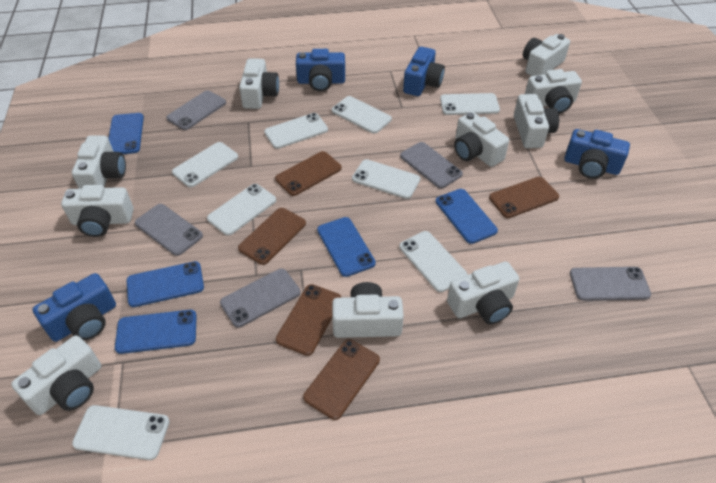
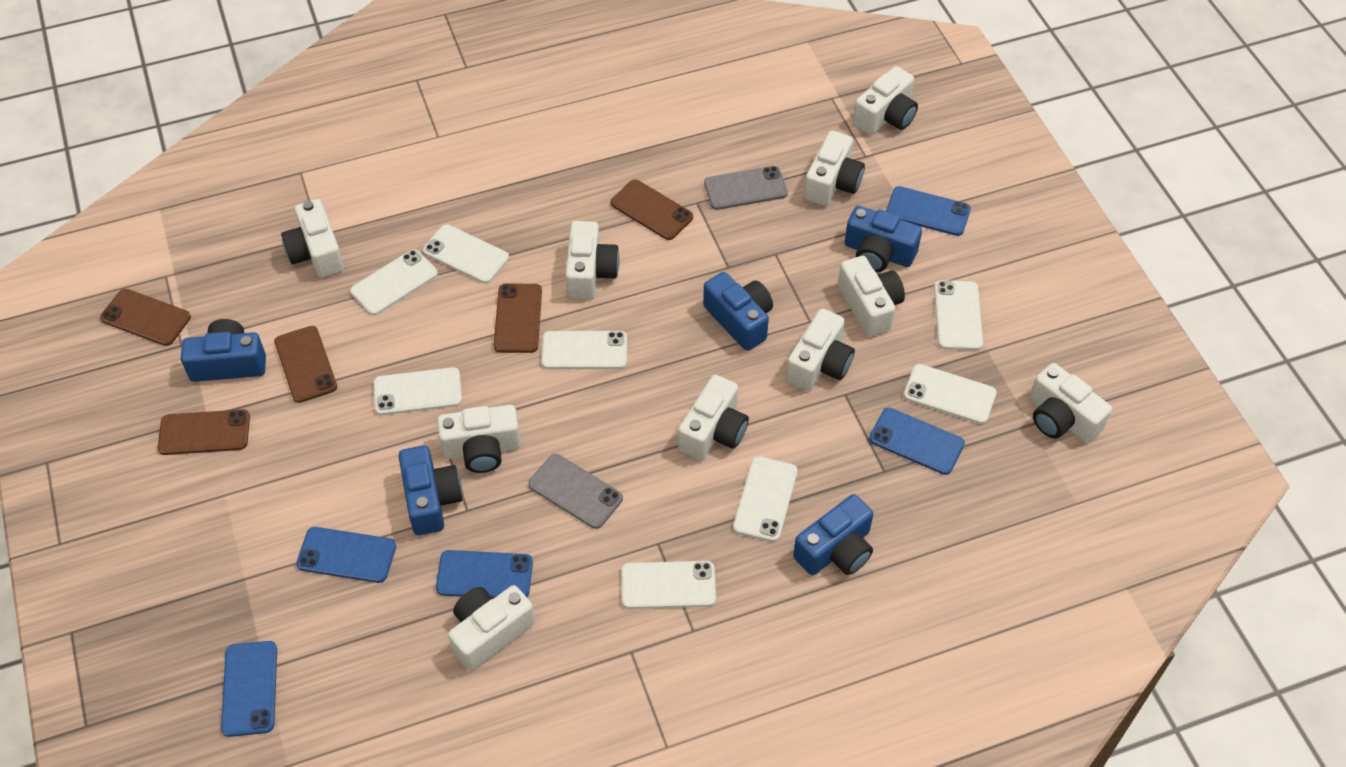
blue camera: [32,273,116,342] [296,49,345,92] [403,47,445,96] [564,129,630,179] = 4 -> [181,319,266,382] [399,445,463,535] [703,272,773,351] [793,494,873,575] [845,206,922,272] = 5
grey phone: [135,204,203,256] [166,90,226,130] [220,269,301,328] [400,142,463,189] [570,267,651,301] = 5 -> [528,454,623,529] [704,166,788,210] = 2

